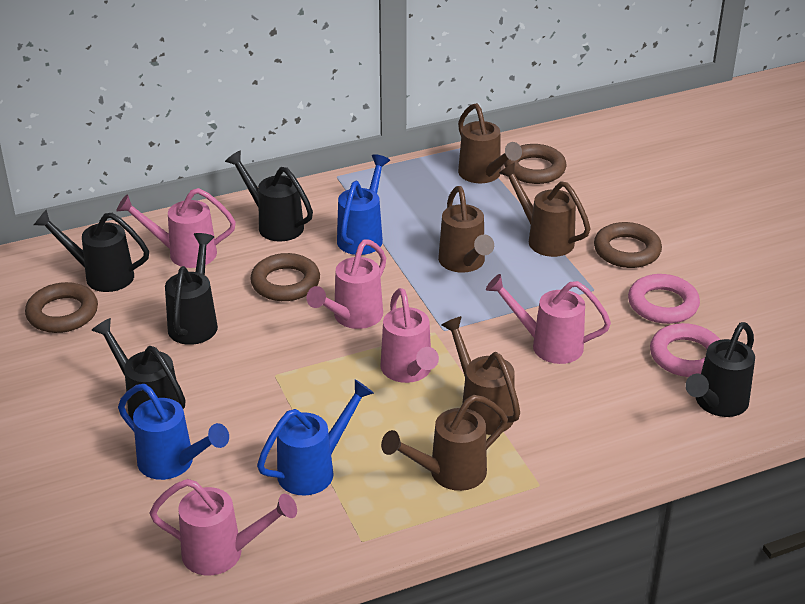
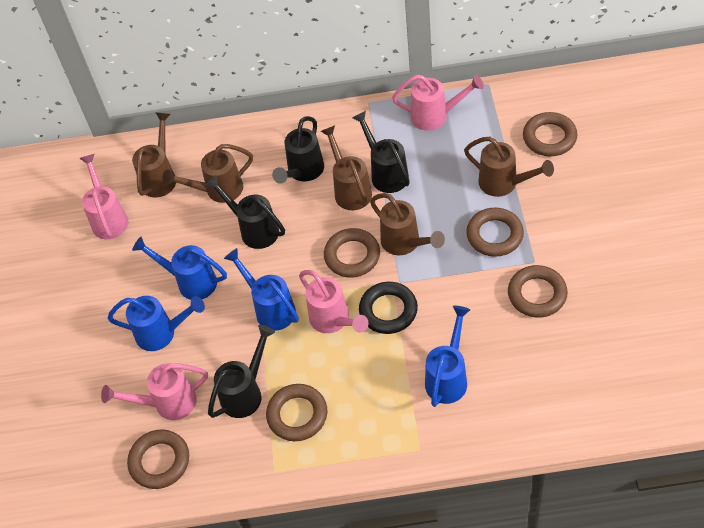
black ring: none = 0 -> [359,282,418,334] = 1
black watering can: [34,209,149,292] [91,318,186,420] [165,233,218,345] [225,150,313,242] [685,322,755,417] = 5 -> [205,175,285,249] [208,325,275,418] [272,116,324,184] [352,111,410,193] = 4
blue watering can: [118,384,229,480] [257,379,374,496] [337,154,390,255] = 3 -> [108,296,205,351] [132,236,227,300] [224,248,299,331] [425,306,470,407] = 4
brown ring: [25,282,98,333] [250,253,320,301] [504,144,566,184] [594,222,662,268] = 4 -> [127,430,189,489] [266,384,327,441] [324,228,380,278] [466,208,524,257] [508,265,568,318] [523,112,577,156] = 6
pink ring: [628,274,700,324] [650,323,720,377] = 2 -> none = 0
pink watering can: [116,188,236,268] [150,479,297,576] [307,239,386,329] [380,288,439,383] [486,274,611,364] = 5 -> [79,154,129,240] [101,363,208,420] [299,270,369,333] [392,75,484,131] = 4

